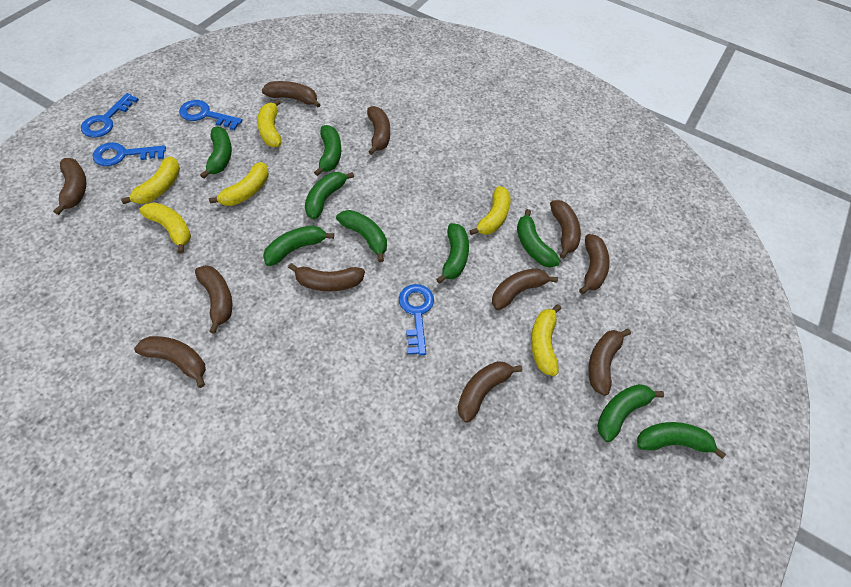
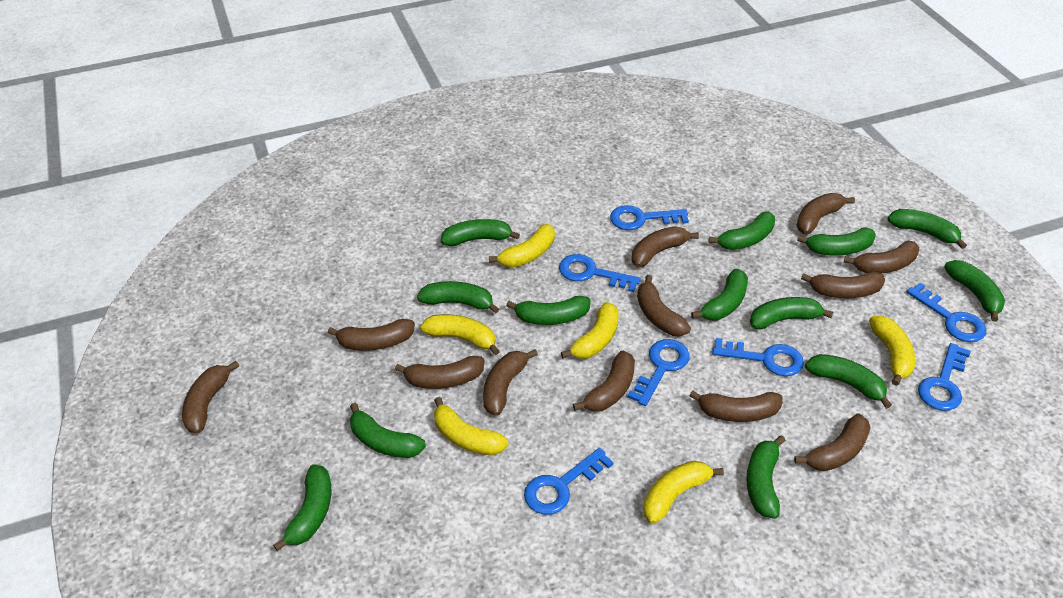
blue key: [81,93,139,138] [93,142,166,166] [179,100,242,130] [399,284,434,355] = 4 -> [524,448,614,515] [559,254,641,292] [610,205,689,230] [627,339,690,406] [712,338,804,376] [907,283,987,342] [918,343,971,411] = 7
brown banana: [53,158,86,215] [134,336,206,388] [195,265,232,334] [262,81,321,108] [288,263,365,291] [367,106,390,155] [457,361,522,423] [492,268,558,310] [550,200,581,259] [579,234,610,294] [588,329,631,396] = 11 -> [182,361,239,434] [328,319,415,351] [395,356,484,389] [483,349,538,416] [573,350,635,412] [632,226,699,267] [637,275,691,336] [689,390,783,422] [794,414,871,471] [796,193,855,234] [801,271,885,298] [844,241,919,273] = 12
green banana: [200,127,232,179] [263,225,334,266] [305,172,354,220] [314,125,341,176] [336,210,387,262] [436,223,469,284] [517,209,560,268] [597,384,664,442] [637,422,726,459] = 9 -> [273,464,331,551] [350,403,426,458] [417,281,499,314] [441,219,520,246] [506,296,591,325] [691,269,748,320] [709,212,775,250] [746,435,786,519] [750,297,833,329] [797,227,876,256] [805,354,892,409] [888,209,967,249] [944,260,1005,322] = 13

